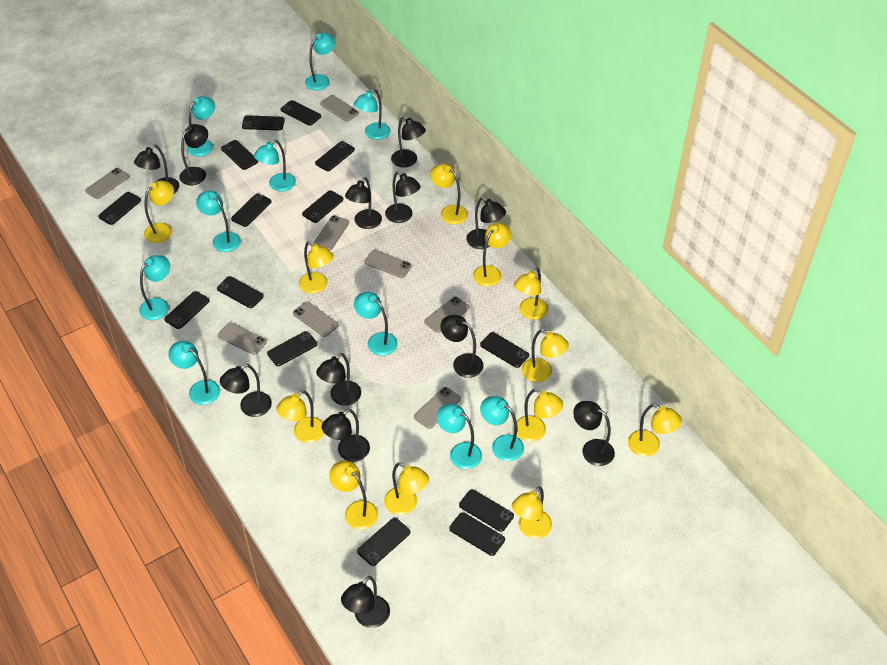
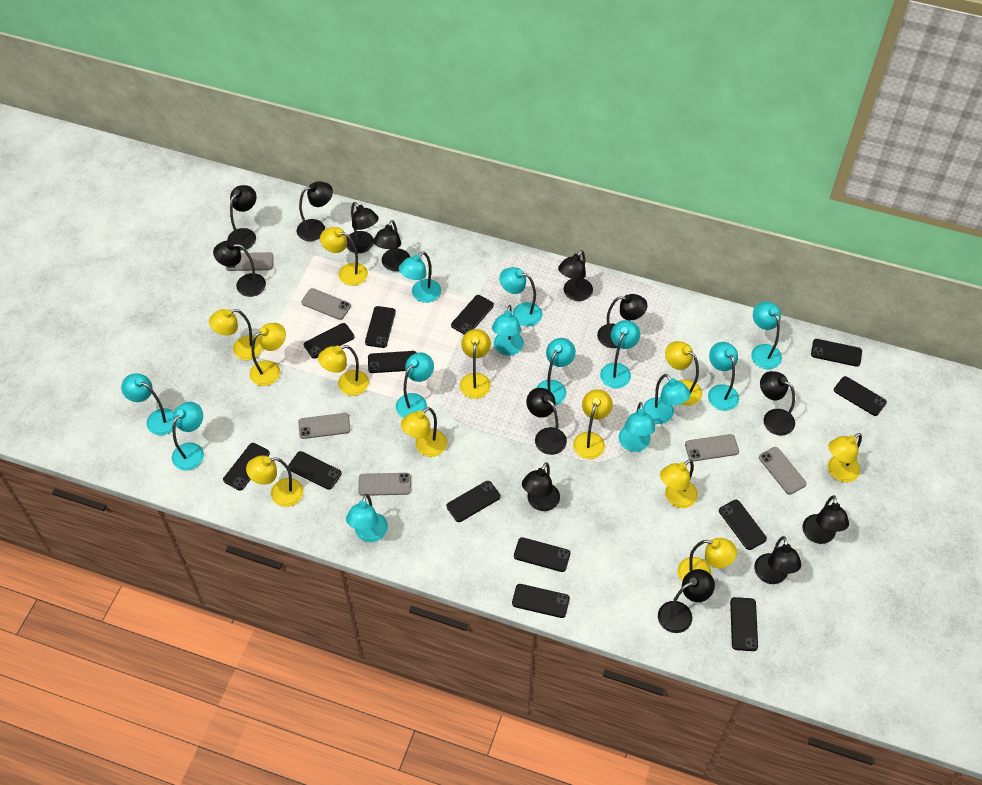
black lamp: [134,144,179,193] [179,124,208,185] [220,364,272,417] [316,353,361,406] [322,409,370,462] [341,576,390,628] [345,177,382,229] [385,171,421,223] [391,116,426,168] [440,315,484,378] [466,197,506,249] [573,401,615,466] = 12 -> [213,241,266,297] [227,185,257,251] [297,181,333,241] [346,202,379,253] [373,220,410,271] [522,462,560,511] [526,388,567,455] [558,250,593,301] [597,294,647,348] [658,569,715,633] [754,536,802,584] [760,371,795,436] [803,495,849,544] = 13
black phone: [98,192,141,225] [164,291,210,329] [217,276,264,308] [221,140,258,170] [231,193,271,227] [242,115,285,130] [267,331,317,366] [281,100,321,126] [302,190,343,223] [315,141,355,171] [357,518,410,566] [449,512,505,556] [459,489,514,532] [480,332,529,368] = 14 -> [223,443,270,491] [288,451,342,490] [304,323,354,359] [365,306,396,348] [368,351,417,373] [446,481,500,522] [451,295,494,335] [512,584,570,618] [514,537,570,572] [719,500,767,550] [730,597,758,651] [811,339,862,367] [834,376,887,416] = 13
grey phone: [85,168,129,199] [218,322,267,355] [293,301,339,337] [314,215,349,250] [320,95,359,122] [364,250,412,278] [414,387,461,429] [424,296,470,333] = 8 -> [226,252,274,271] [298,413,350,439] [301,288,351,320] [358,473,411,496] [685,434,739,461] [759,447,807,495] = 6
turquoise lamp: [139,255,170,320] [168,341,220,405] [187,96,215,157] [196,190,241,252] [254,140,296,192] [305,33,335,90] [354,89,391,140] [354,292,398,356] [437,404,482,469] [480,396,524,461] = 10 -> [121,373,176,435] [172,402,204,470] [346,494,388,542] [396,352,434,418] [399,252,441,303] [492,305,524,356] [499,267,542,326] [536,338,576,405] [600,320,640,388] [619,402,656,452] [643,374,691,424] [708,342,739,411] [751,301,782,369] = 13

